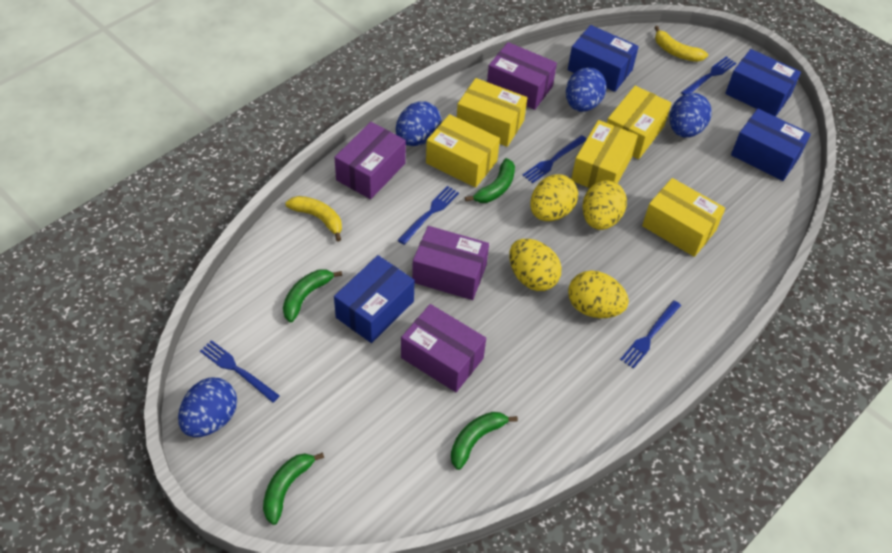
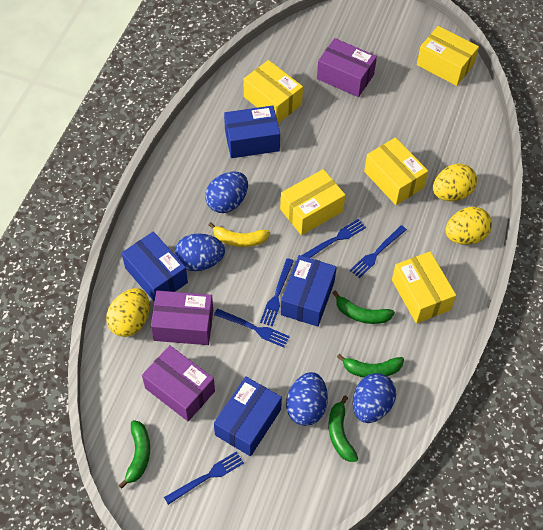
purple box: [334,122,406,199] [401,304,486,392] [412,226,489,300] [487,42,557,110] = 4 -> [142,345,215,421] [151,290,213,345] [317,38,377,97] = 3
yellow banana: [285,196,342,242] [654,26,708,62] = 2 -> [208,222,270,247] = 1
yellow egg: [509,239,562,291] [530,174,578,221] [568,270,629,318] [582,180,627,230] = 4 -> [106,288,149,337] [433,164,477,201] [446,207,492,245] = 3

